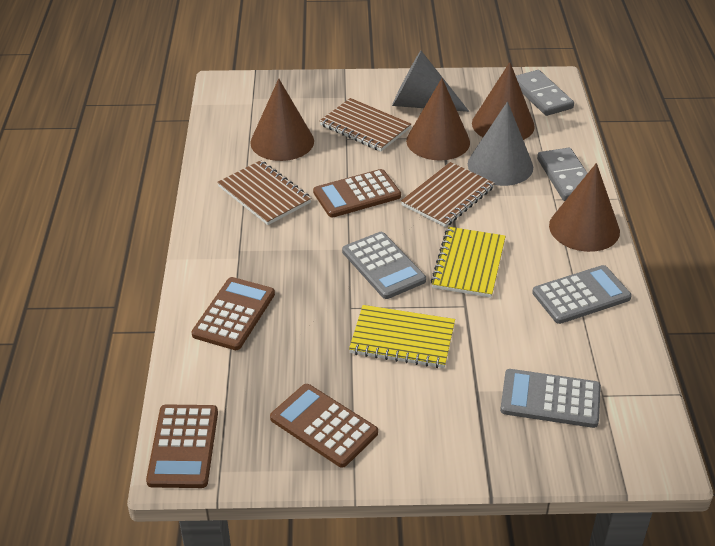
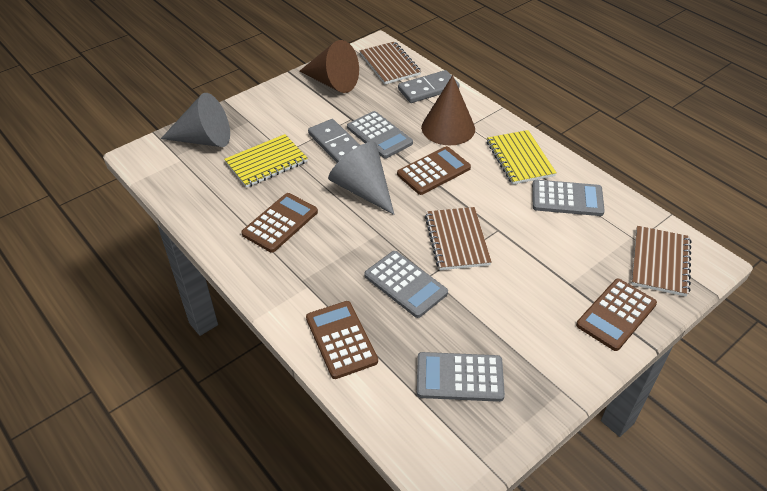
brown cone: [250,78,314,161] [406,78,470,160] [472,62,535,140] [549,163,620,252] = 4 -> [299,40,359,93] [421,75,475,145] = 2
grey calculator: [342,232,426,299] [500,369,601,428] [532,265,632,324] = 3 -> [347,111,413,158] [364,251,448,318] [417,352,505,402] [532,180,605,216] = 4

